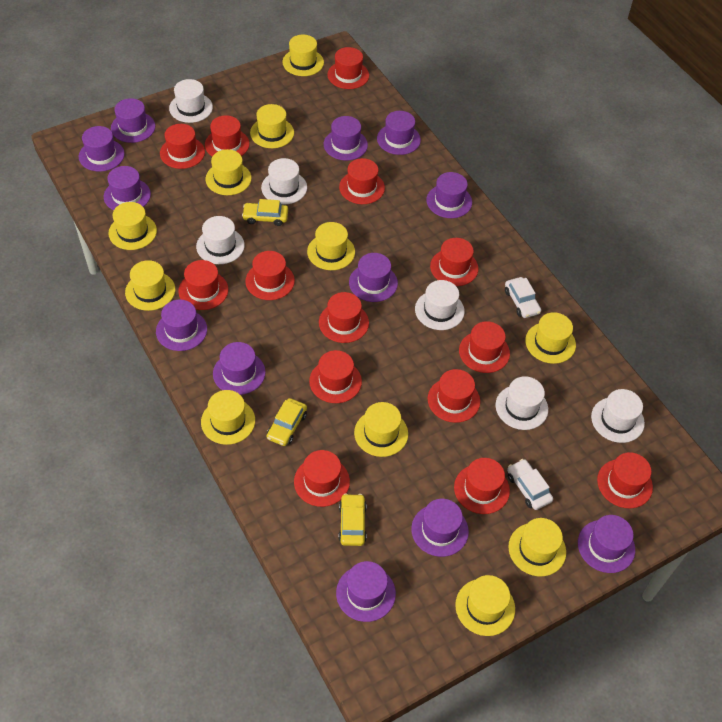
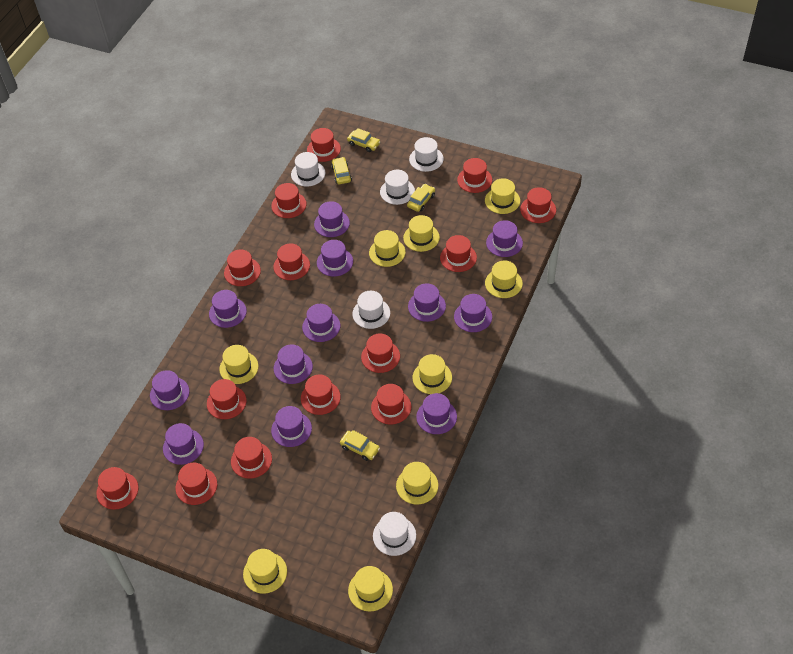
white car: [505,277,541,318] [507,459,553,510] = 2 -> none = 0
white hat: [169,79,213,123] [196,216,245,264] [261,158,307,205] [415,280,465,330] [496,376,548,430] [591,389,645,443] = 6 -> [291,152,325,186] [352,291,390,329] [373,512,416,556] [380,170,415,205] [409,137,444,172] = 5
yellow car: [242,199,288,226] [267,398,307,446] [338,494,367,546] = 3 -> [331,157,352,184] [340,430,380,461] [347,128,380,152] [407,184,435,212] = 4
yellow hat: [108,202,157,250] [125,260,175,311] [201,390,255,445] [206,149,251,195] [250,104,294,148] [282,35,324,76] [307,222,355,270] [354,402,408,457] [455,575,515,636] [508,518,566,576] [525,312,576,364] = 11 -> [219,345,259,384] [243,549,287,594] [348,566,393,611] [369,230,406,267] [396,462,438,504] [403,215,440,252] [412,354,452,394] [485,178,520,214] [485,261,523,298] = 9

